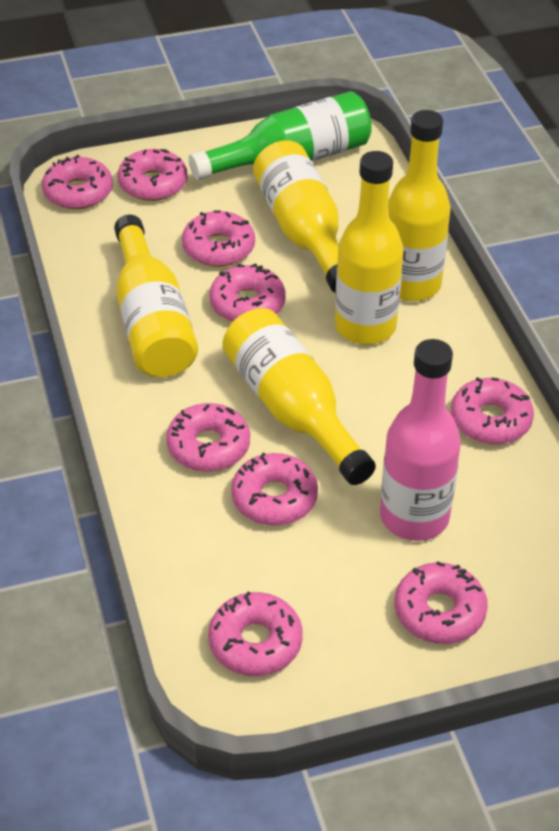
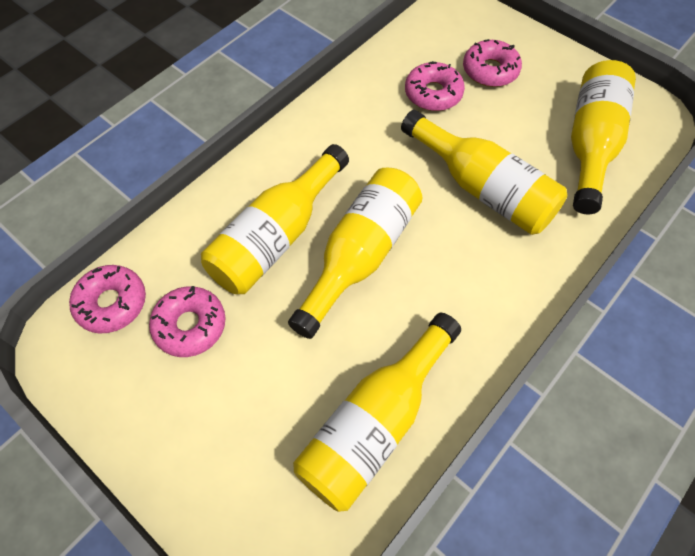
green bottle: [189,91,372,180] = 1 -> none = 0
pink bottle: [380,339,461,541] = 1 -> none = 0
pink donut: [42,155,113,209] [117,149,187,201] [166,403,250,472] [182,210,255,267] [208,592,303,676] [209,263,286,322] [231,453,318,526] [395,561,488,644] [451,377,534,444] = 9 -> [69,265,146,333] [149,286,226,357] [405,61,465,111] [463,39,522,87] = 4

